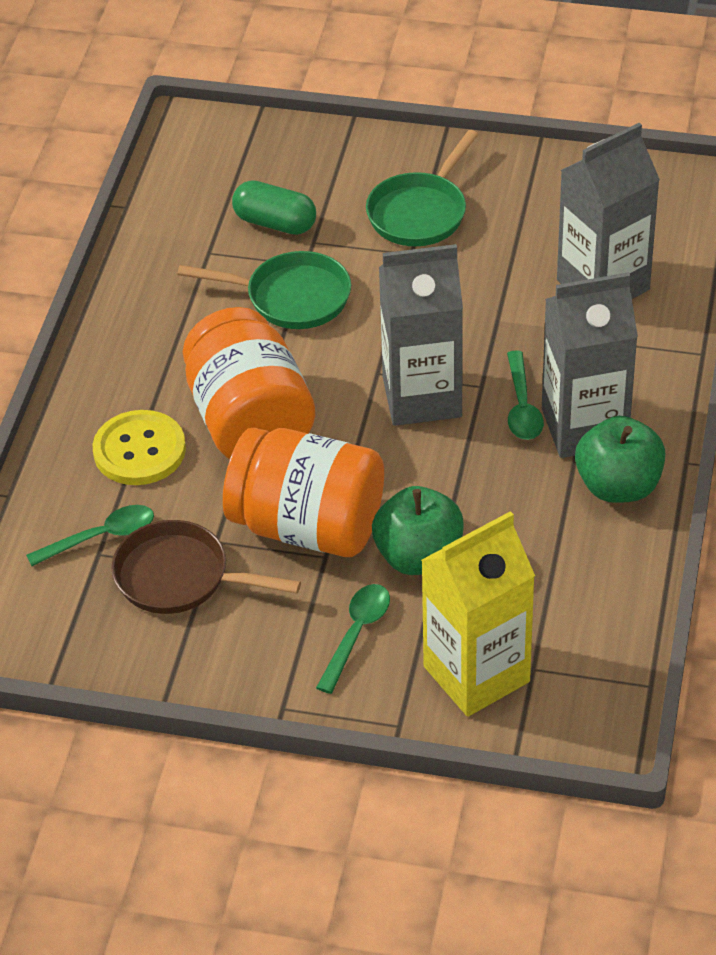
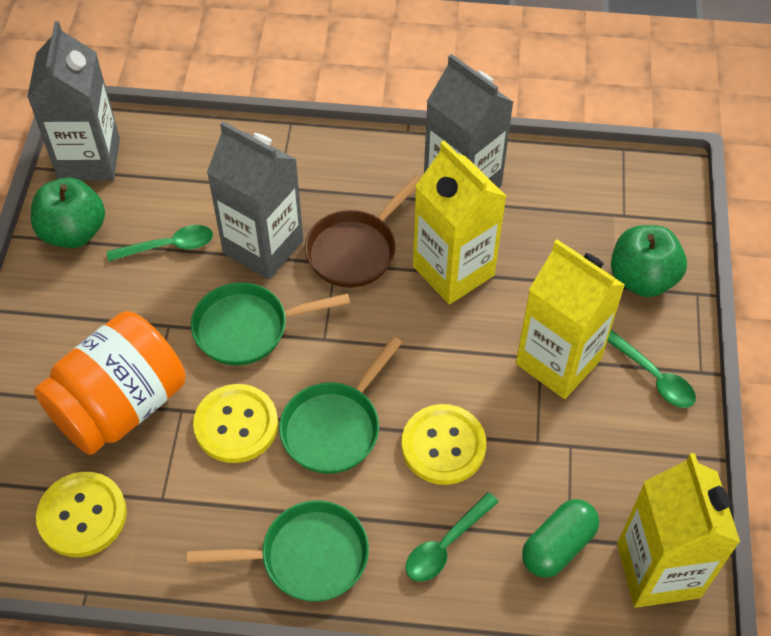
green pan: [177,251,351,329] [366,130,479,246] = 2 -> [187,500,369,602] [191,282,350,366] [279,336,402,474] = 3
orange jar: [183,307,315,459] [223,428,384,557] = 2 -> [34,311,185,455] = 1
yellow button: [93,410,186,485] = 1 -> [36,472,127,557] [193,384,278,463] [402,404,486,485] = 3
yellow carton: [421,511,535,717] = 1 -> [413,141,507,304] [516,239,625,399] [617,453,740,608] = 3

